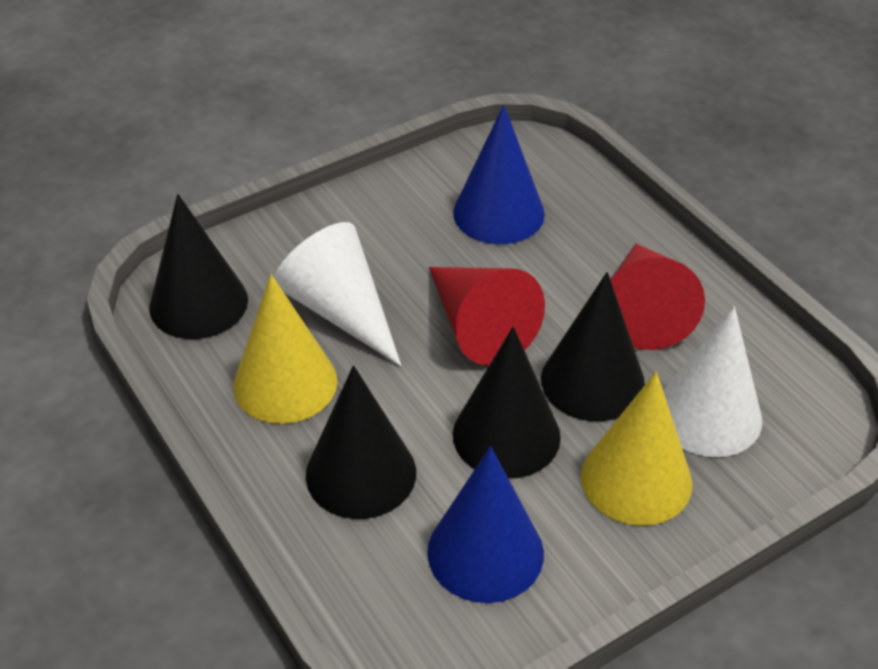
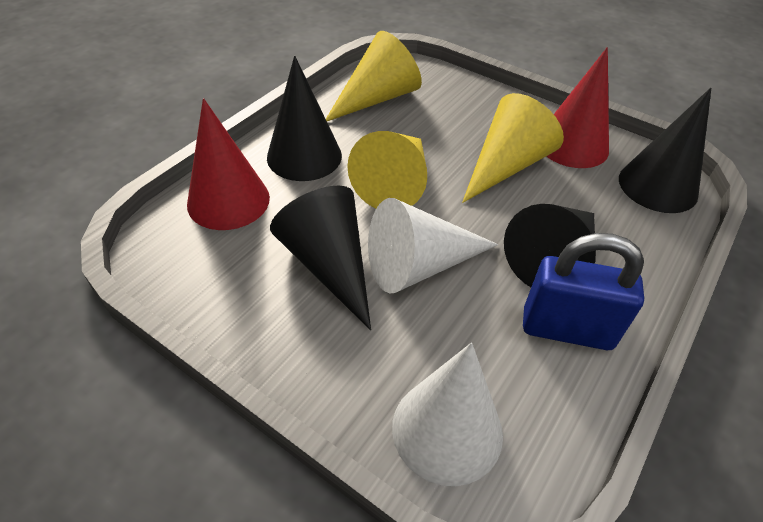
blue cone: [427,446,544,603] [453,105,545,244] = 2 -> none = 0
blue padlock: none = 0 -> [523,233,644,350] = 1
yellow cone: [233,274,337,424] [581,372,692,526] = 2 -> [326,31,422,121] [347,131,427,208] [462,93,564,203] = 3

